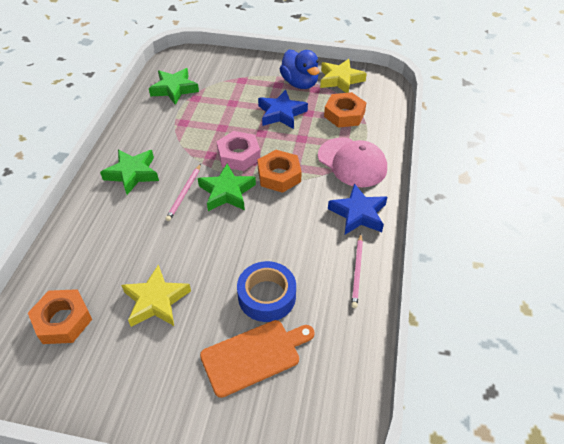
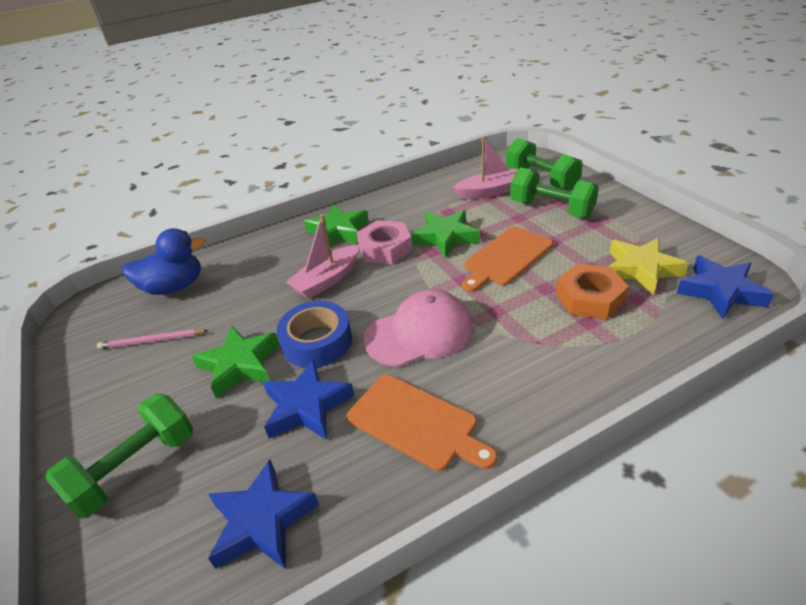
blue star: [258,90,308,129] [328,184,387,235] = 2 -> [208,460,319,569] [263,359,354,440] [677,256,774,319] = 3
green dumbbell: none = 0 -> [45,394,193,519] [506,138,583,191] [510,167,599,218] = 3
orange cutting board: [200,320,315,398] = 1 -> [347,375,497,471] [462,226,553,292] = 2
orange nut: [28,289,92,344] [257,150,302,193] [324,92,367,128] = 3 -> [556,264,629,319] = 1
pink boat: none = 0 -> [286,214,359,299] [453,136,517,199] = 2
pink pencil: [166,164,201,221] [351,234,363,308] = 2 -> [97,329,208,349] = 1
yellow star: [121,264,191,327] [320,59,367,93] = 2 -> [608,238,689,295] = 1

